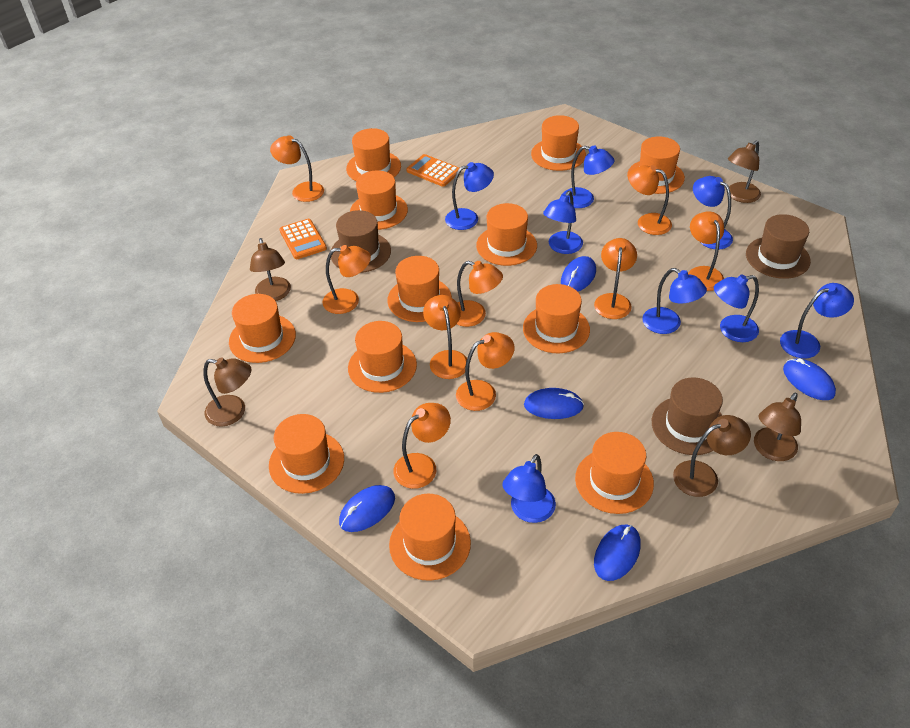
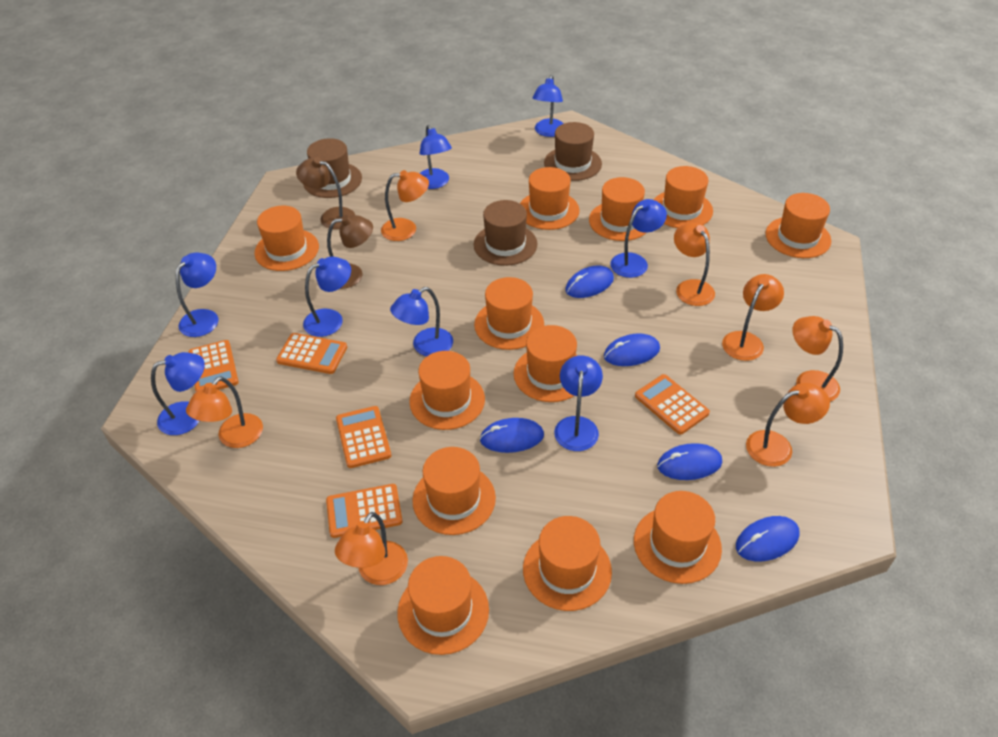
brown lamp: [204,357,252,427] [250,238,291,301] [673,415,751,497] [728,141,761,203] [754,393,801,461] = 5 -> [296,157,355,229] [327,215,373,289] = 2
orange calculator: [279,219,327,259] [406,154,461,187] = 2 -> [188,340,239,392] [276,333,347,374] [326,484,403,538] [336,406,391,468] [635,374,710,435] = 5
orange lamp: [270,136,324,202] [323,245,371,314] [393,403,451,489] [423,295,467,379] [456,332,515,411] [457,261,503,327] [594,238,637,319] [628,165,672,235] [688,211,724,291] = 9 -> [186,377,263,448] [335,512,408,585] [381,170,429,241] [674,222,715,306] [722,274,784,361] [746,383,830,467] [792,316,843,402] = 7

